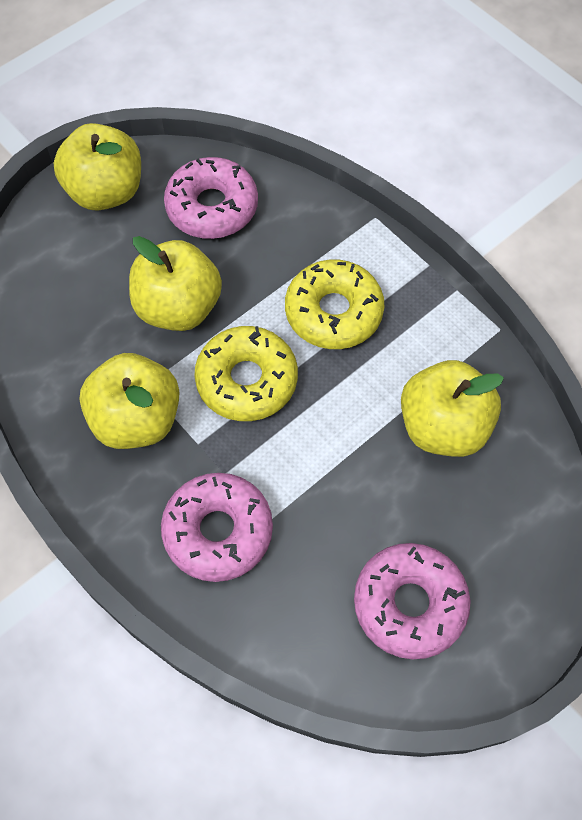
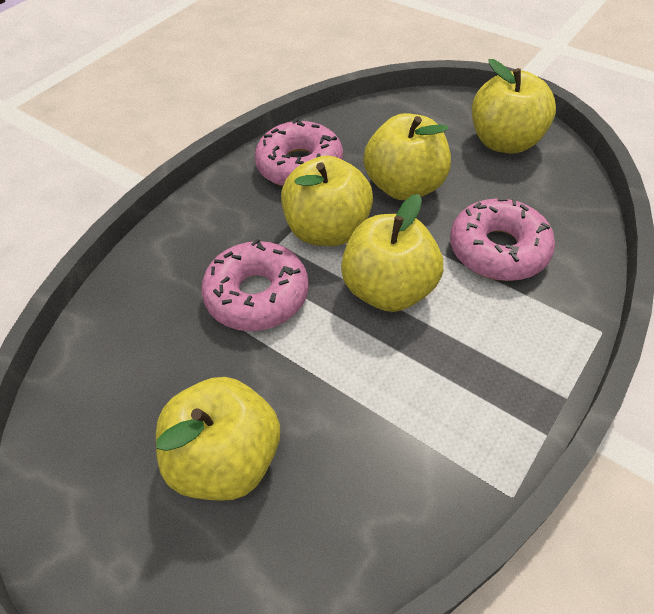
yellow apple: [53,123,141,211] [80,353,180,449] [129,236,222,331] [401,360,504,457] = 4 -> [156,377,280,501] [281,155,373,246] [341,194,443,312] [363,113,451,200] [472,59,556,154] = 5
yellow donut: [194,326,298,421] [285,259,384,349] = 2 -> none = 0

